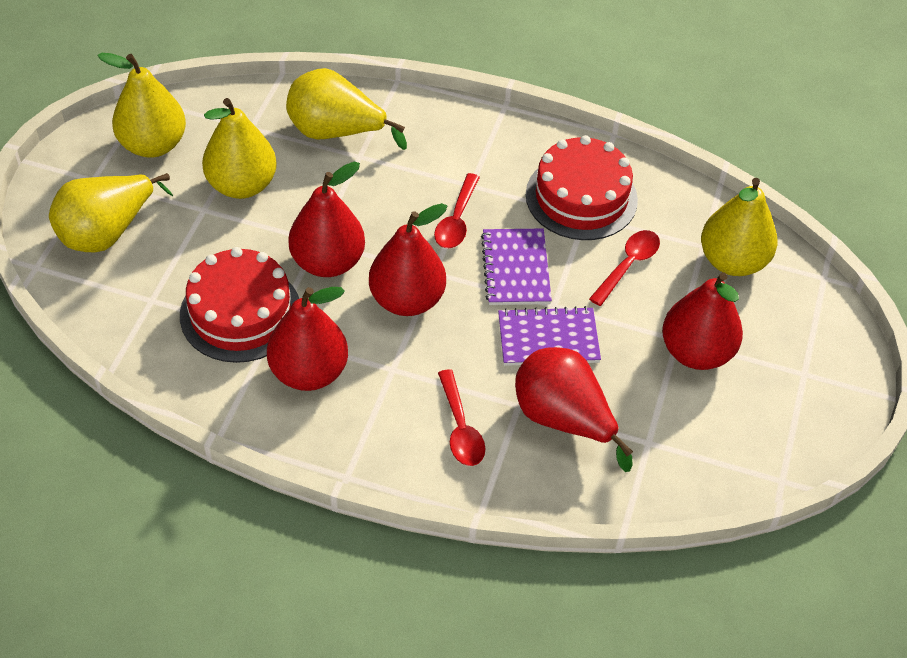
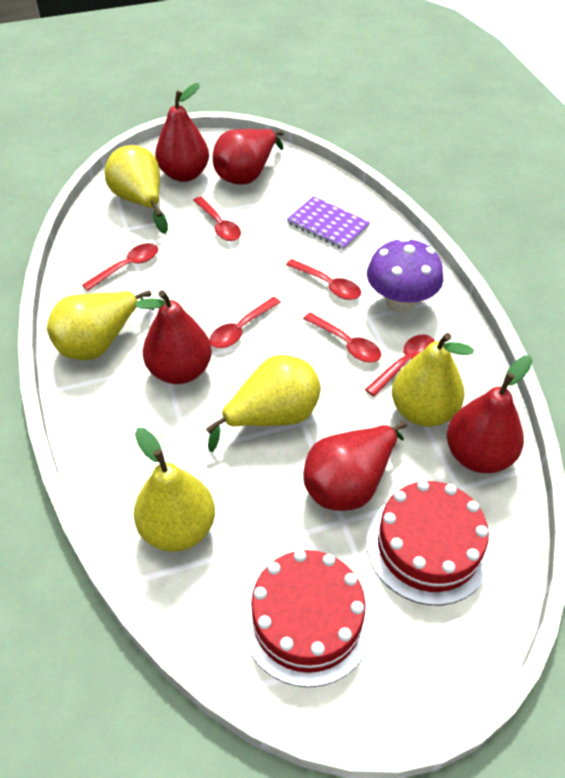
purple mushroom: none = 0 -> [367,237,444,313] = 1
purple notebook: [481,229,552,305] [498,306,601,366] = 2 -> [287,196,370,250] = 1
red spoon: [434,173,480,248] [438,369,485,466] [589,230,660,306] = 3 -> [82,243,158,291] [193,197,241,241] [209,297,281,348] [286,259,361,300] [303,313,381,363] [365,334,435,397] = 6

